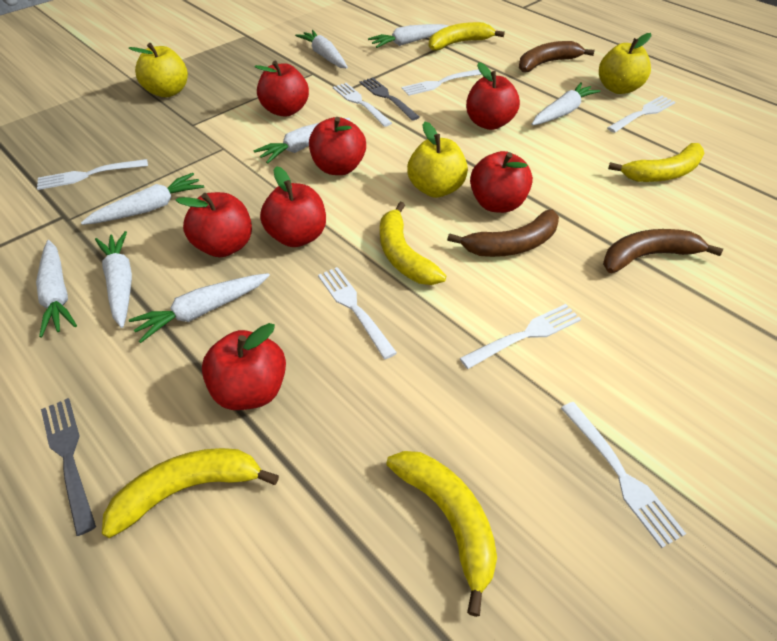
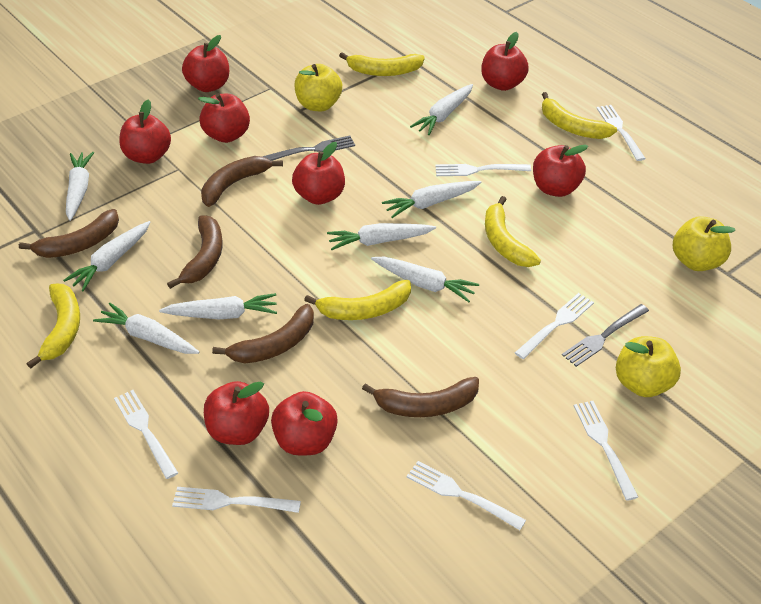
brown banana: [447,209,559,257] [519,41,595,72] [603,229,723,273] = 3 -> [19,209,119,258] [167,215,223,289] [201,156,283,207] [212,304,314,363] [362,377,479,417] = 5
red apple: [175,192,252,257] [202,323,286,410] [255,61,309,117] [260,166,326,247] [309,117,366,175] [466,62,520,130] [470,151,533,213] = 7 -> [119,100,171,164] [182,35,229,92] [198,93,250,143] [204,381,269,445] [271,391,338,455] [292,142,345,205] [481,32,529,91] [533,145,588,197] = 8

